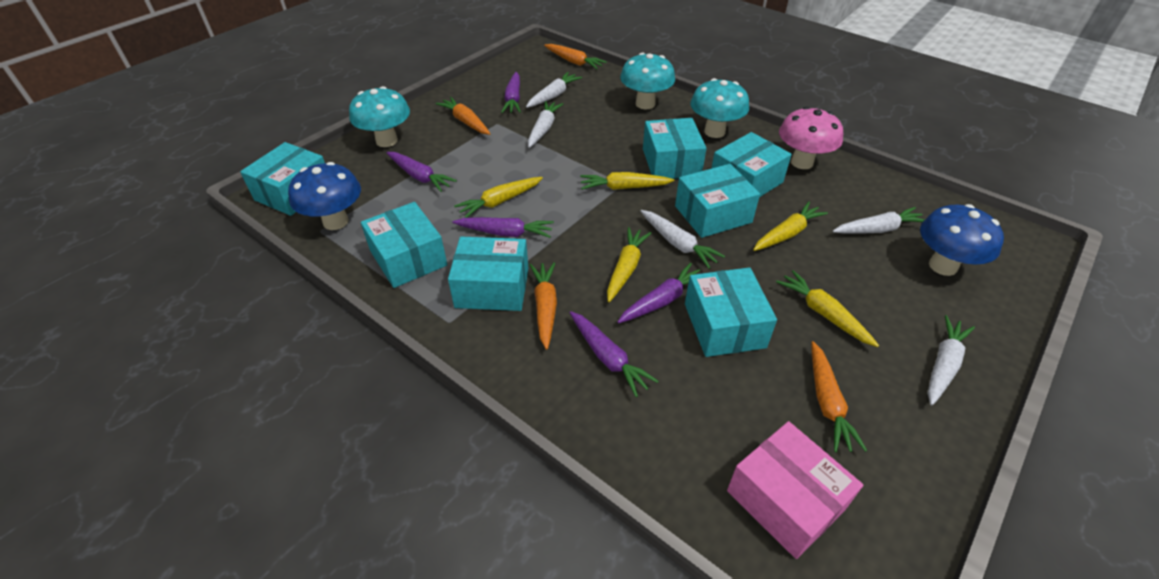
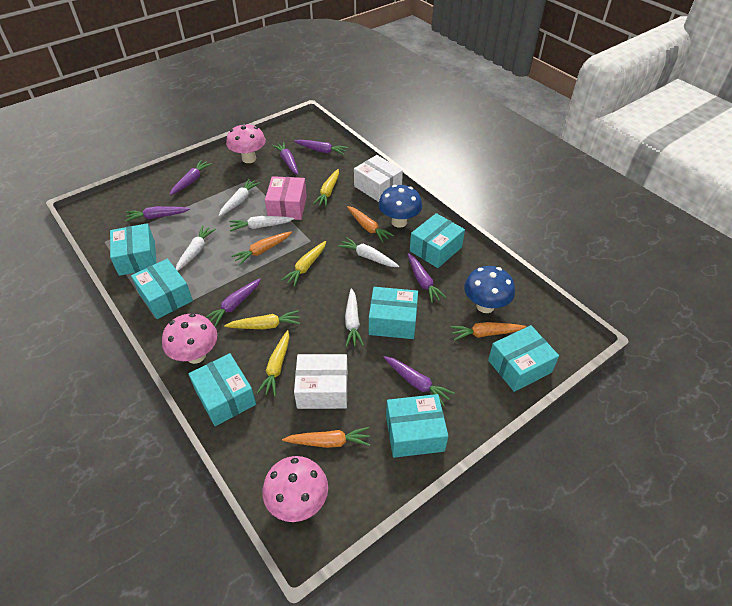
pink mushroom: [779,107,843,169] = 1 -> [162,314,217,364] [226,123,266,163] [262,456,328,522] = 3
purple carrot: [386,152,457,192] [452,217,554,238] [501,72,521,113] [570,311,658,397] [618,263,700,323] = 5 -> [125,206,190,222] [170,160,212,195] [206,278,261,327] [272,142,298,175] [294,140,348,155] [383,356,455,406] [408,253,447,303] = 7
turquoise mushroom: [349,86,410,147] [620,53,675,109] [690,78,749,138] = 3 -> none = 0
white box: none = 0 -> [294,354,348,409] [354,155,403,202] = 2
yellow carrot: [454,177,543,218] [580,172,674,190] [607,227,651,302] [753,202,828,251] [776,270,879,347] = 5 -> [224,310,300,329] [257,330,290,396] [281,241,326,287] [313,169,339,207] = 4

